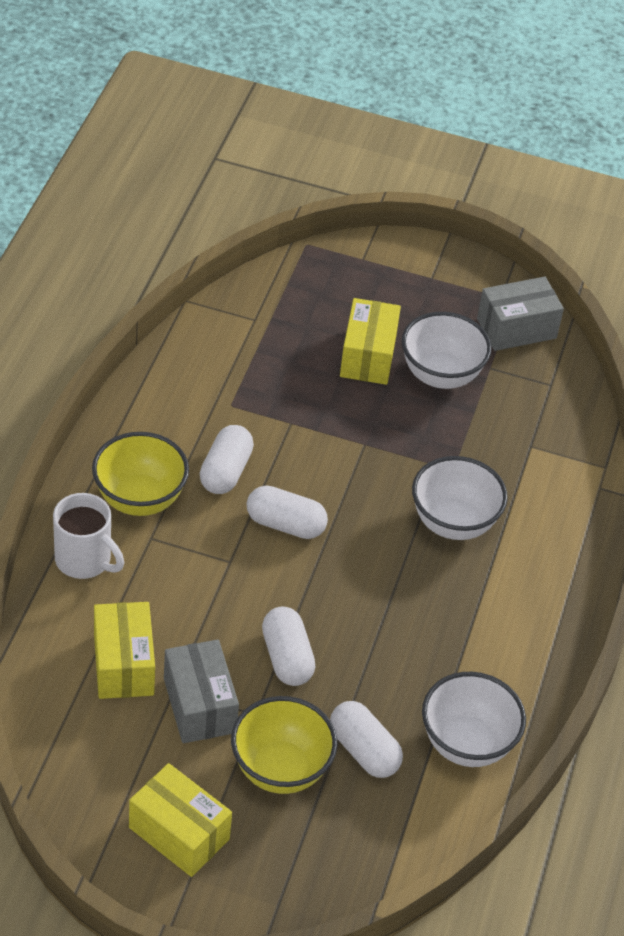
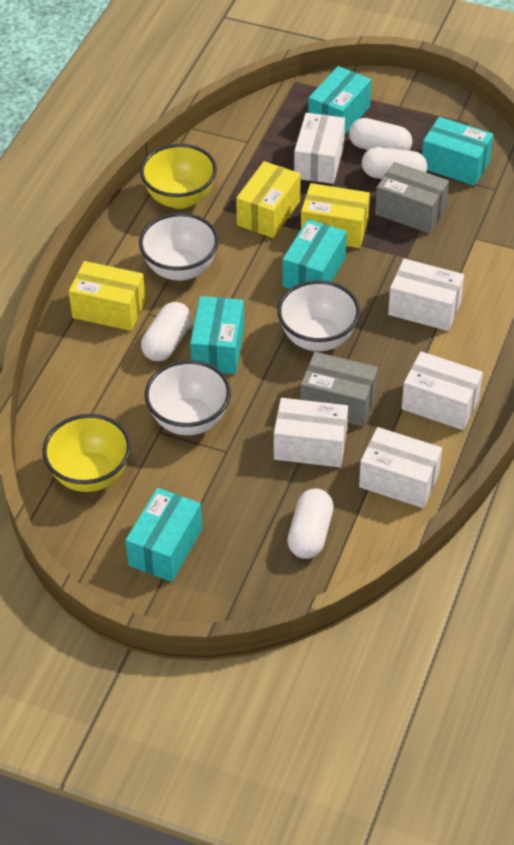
turquoise box: none = 0 -> [125,488,202,582] [190,296,244,374] [283,219,347,289] [308,66,371,134] [422,117,493,186] = 5
white box: none = 0 -> [274,398,348,467] [294,113,345,184] [359,427,442,508] [388,259,464,331] [402,351,483,430] = 5
white mug: [53,493,124,579] = 1 -> none = 0

